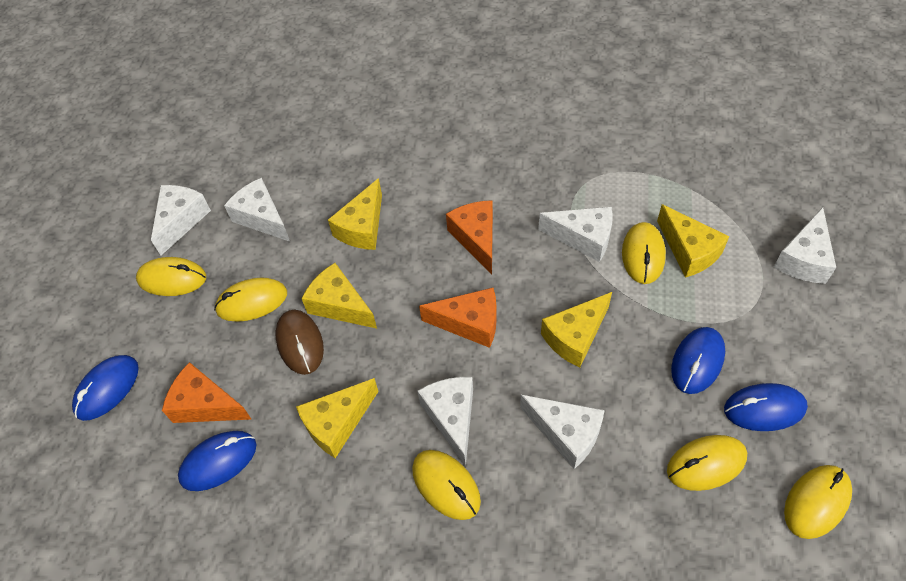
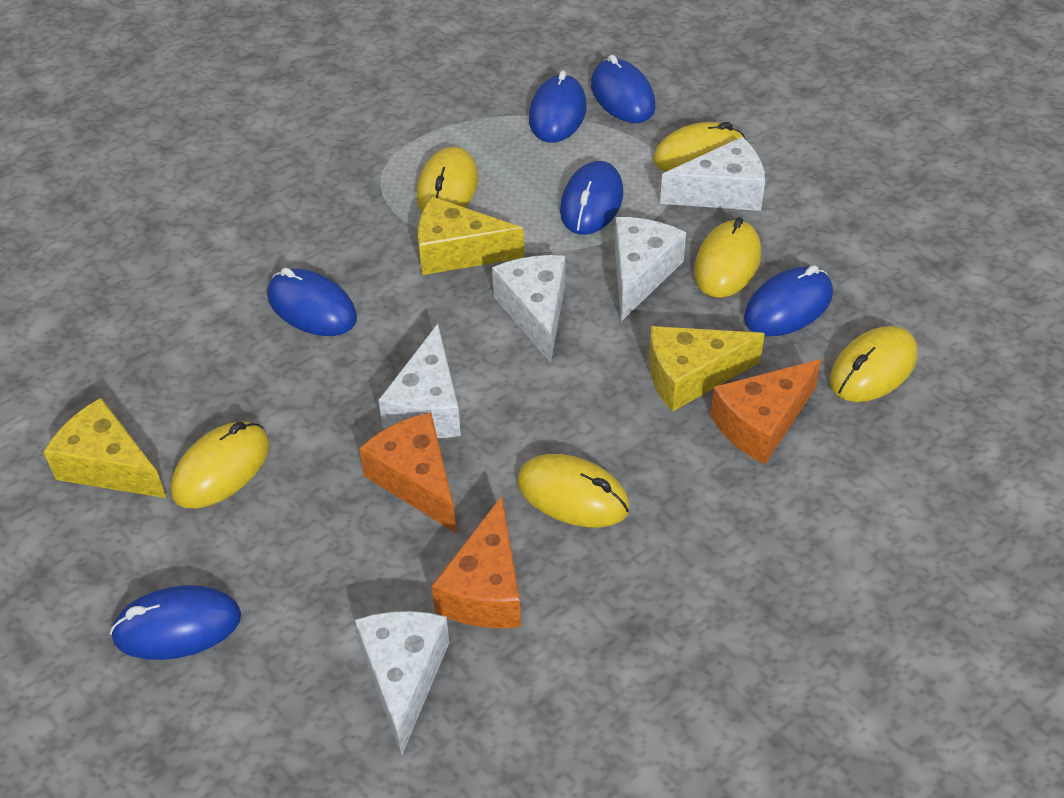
blue mouse: [72,355,139,421] [178,431,257,491] [671,327,725,394] [724,383,808,431] = 4 -> [110,585,241,660] [267,268,357,336] [529,70,587,143] [560,161,623,235] [591,55,656,123] [744,265,833,336] = 6
brown mouse: [276,309,324,375] = 1 -> none = 0
white cheese: [151,185,211,255] [224,178,290,242] [417,377,473,466] [520,395,605,469] [538,207,613,262] [774,207,836,284] = 6 -> [355,611,449,757] [379,324,461,438] [492,255,565,363] [615,217,686,321] [660,137,765,211] = 5
yellow cheese: [296,378,379,458] [301,263,377,329] [328,178,382,250] [541,292,612,368] [657,204,729,278] = 5 -> [44,398,167,498] [418,197,524,275] [649,326,765,412] = 3

